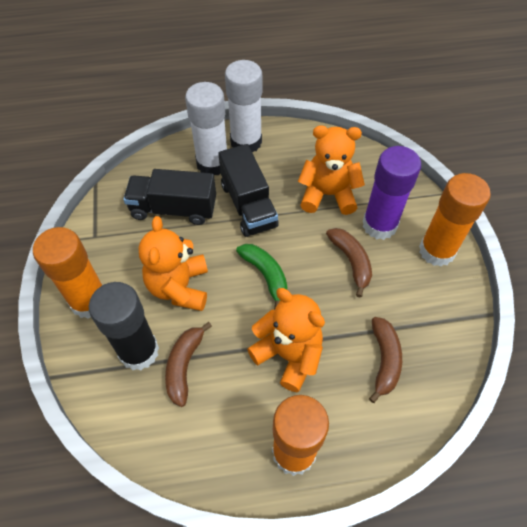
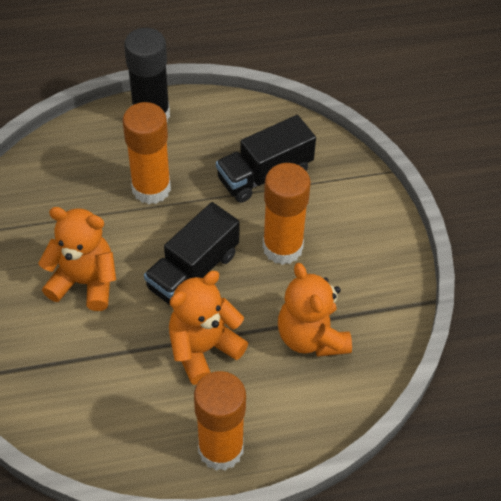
brown banana: [165,322,212,407] [326,228,372,297] [369,317,402,403] = 3 -> none = 0
green banana: [236,244,287,310] = 1 -> none = 0
purple glue stick: [363,146,421,240] = 1 -> none = 0
white glue stick: [185,82,227,175] [225,60,262,153] = 2 -> none = 0

